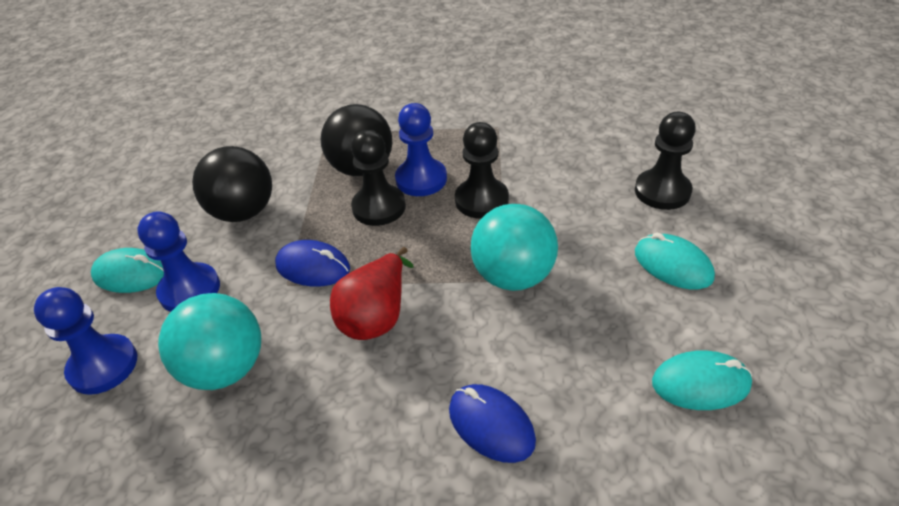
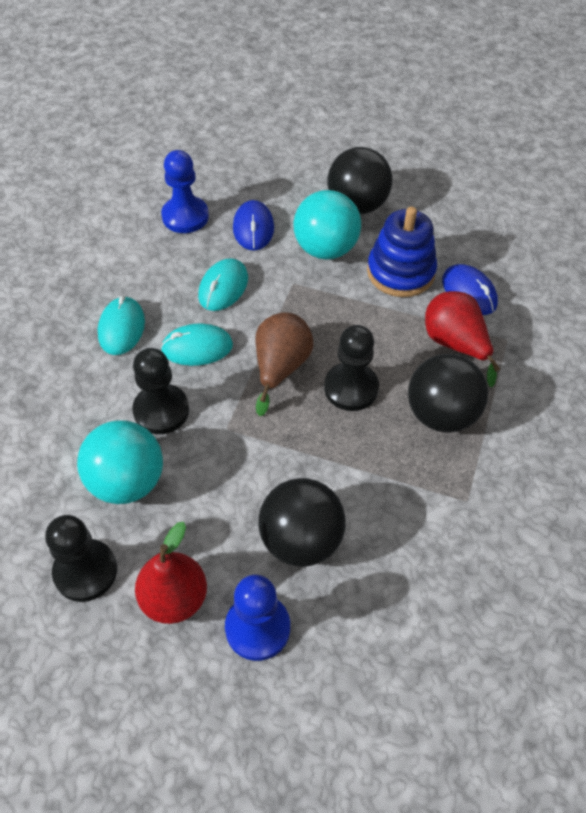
black ball: [192,146,272,222] [321,104,392,176] = 2 -> [258,478,346,567] [327,147,392,214] [408,354,488,433] = 3
blue pawn: [34,287,137,395] [137,211,220,312] [395,103,447,196] = 3 -> [161,150,209,233] [225,575,290,661] = 2
blue stacking toy: none = 0 -> [367,207,437,297] = 1
brown pear: none = 0 -> [255,312,314,416] = 1
red pear: [330,247,414,340] = 1 -> [135,522,207,624] [425,291,500,387] = 2

